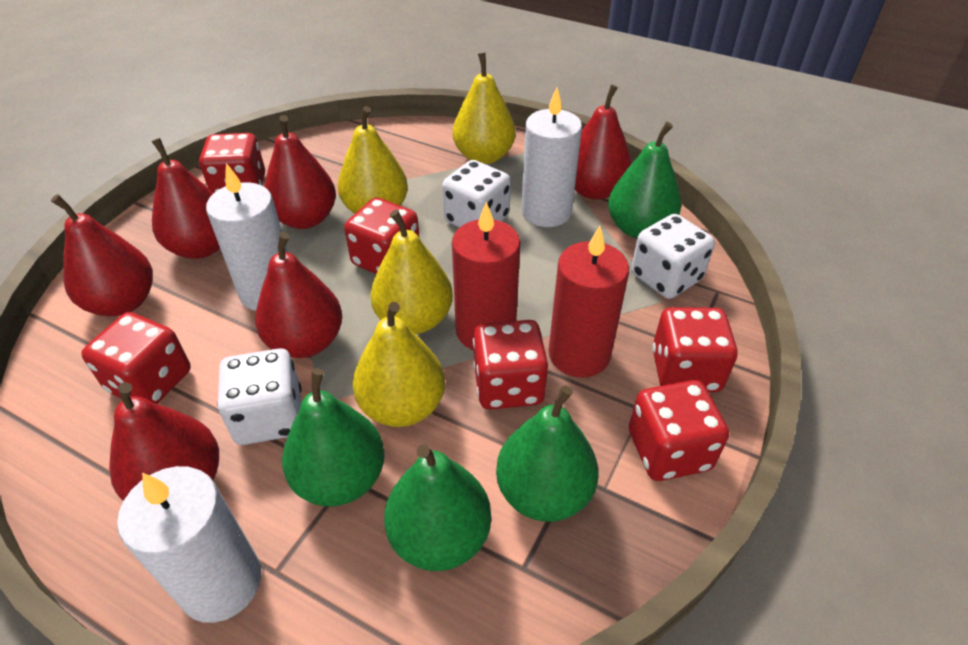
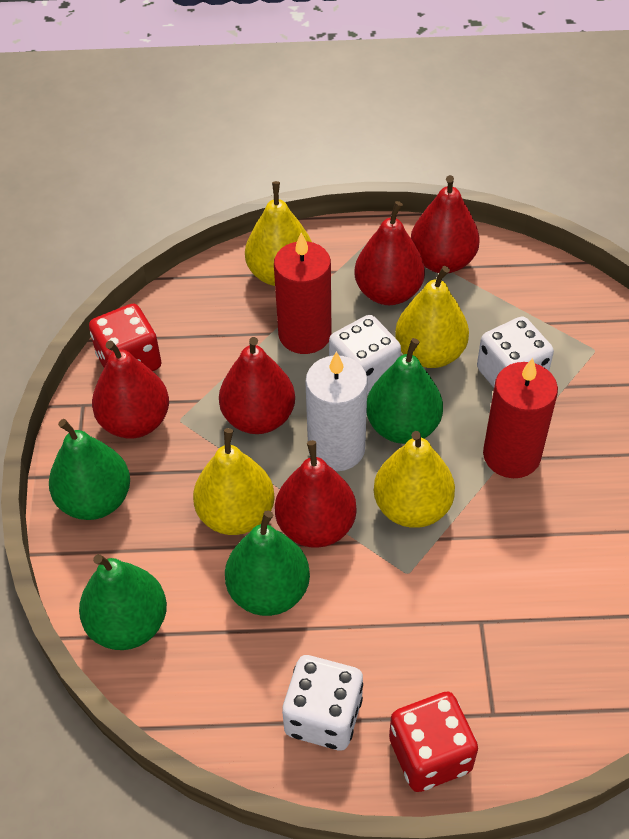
red dice: [81,312,191,404] [199,133,265,193] [344,197,420,274] [473,320,548,409] [629,380,729,481] [652,307,738,392] = 6 -> [89,304,162,371] [389,692,478,792] = 2
red pear: [51,195,153,317] [109,382,219,501] [151,138,220,259] [255,232,342,358] [264,115,336,229] [575,84,632,200] = 6 -> [92,340,169,439] [219,337,295,434] [275,440,357,548] [354,201,425,305] [411,175,480,273] = 5
white candle: [117,466,261,623] [206,163,288,311] [521,87,582,227] = 3 -> [305,351,368,471] = 1

